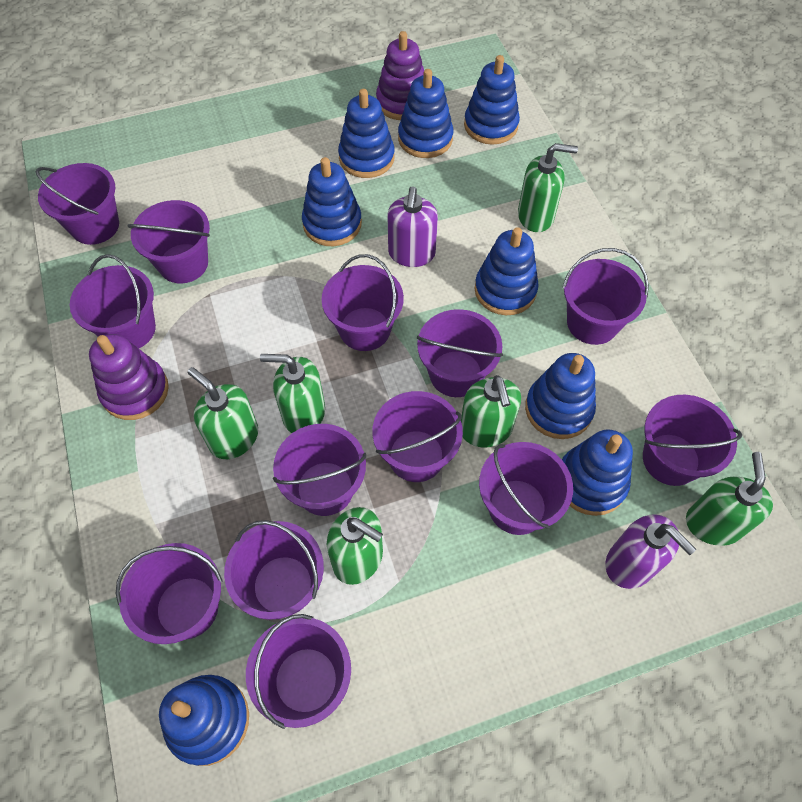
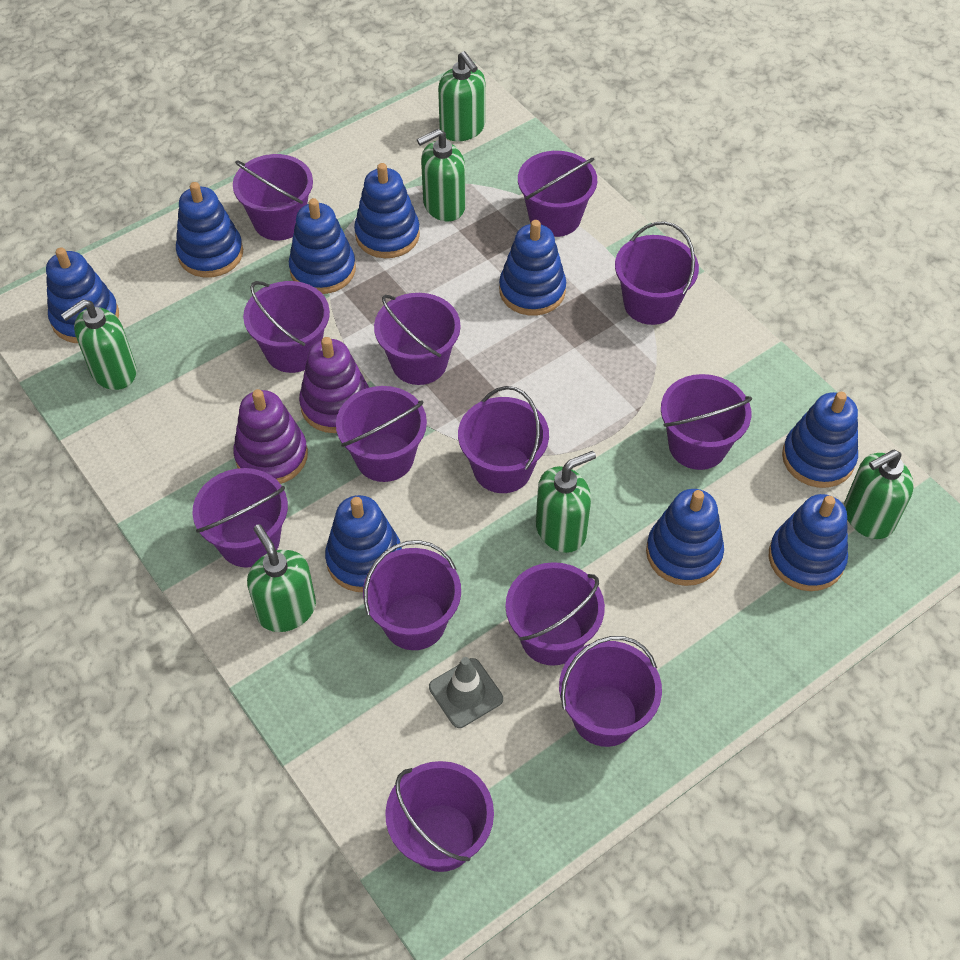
blue stacking toy: [159,675,249,766] [302,157,362,246] [338,89,395,178] [398,69,453,158] [464,55,520,145] [475,227,539,315] [525,353,596,439] [562,430,633,516] = 8 -> [46,248,119,343] [176,182,243,277] [289,198,356,294] [325,495,402,592] [354,163,420,258] [499,220,566,316] [646,489,724,586] [769,494,848,591] [782,392,858,488] = 9
grey traffic cone: none = 0 -> [429,657,503,728] = 1
purple soap dispenser: [387,187,438,267] [605,514,696,589] = 2 -> none = 0

